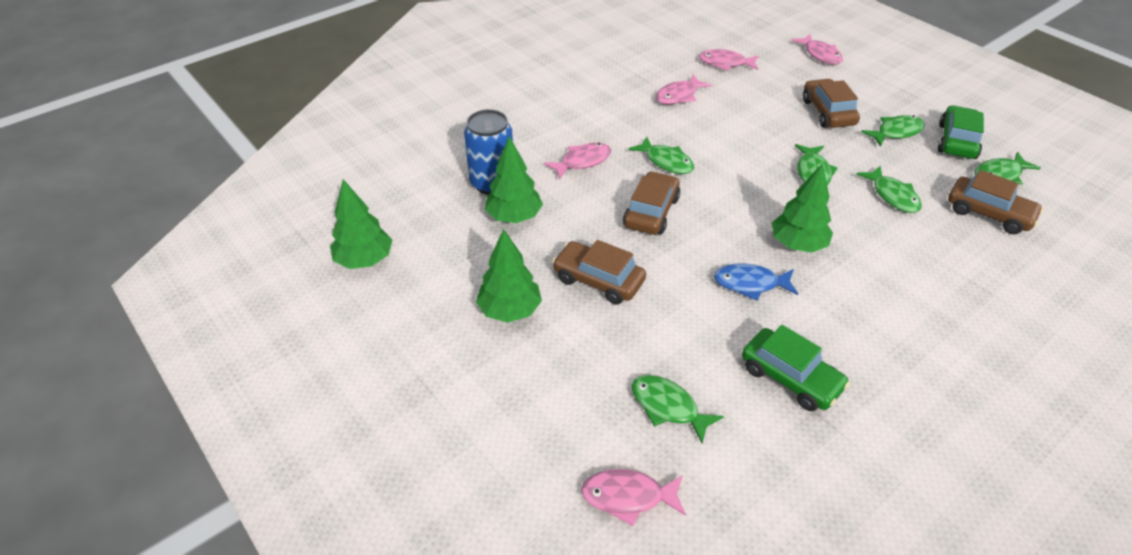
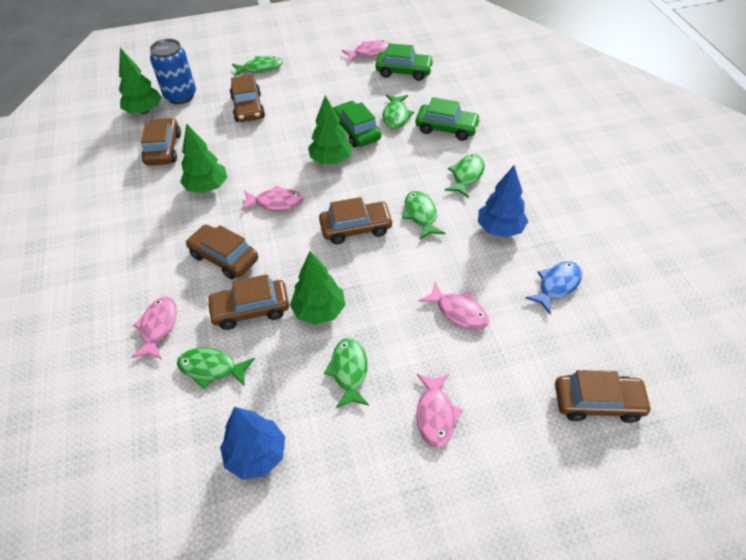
blue tree: none = 0 -> [220,407,285,480] [478,165,528,238] = 2
brown car: [552,240,646,305] [623,171,680,235] [803,79,860,128] [948,170,1043,234] = 4 -> [141,118,181,165] [186,224,258,279] [206,274,289,330] [230,75,265,122] [319,197,394,244] [555,370,652,423] = 6
green car: [742,325,850,411] [938,105,984,159] = 2 -> [333,101,381,147] [375,43,434,81] [415,97,481,141] = 3

